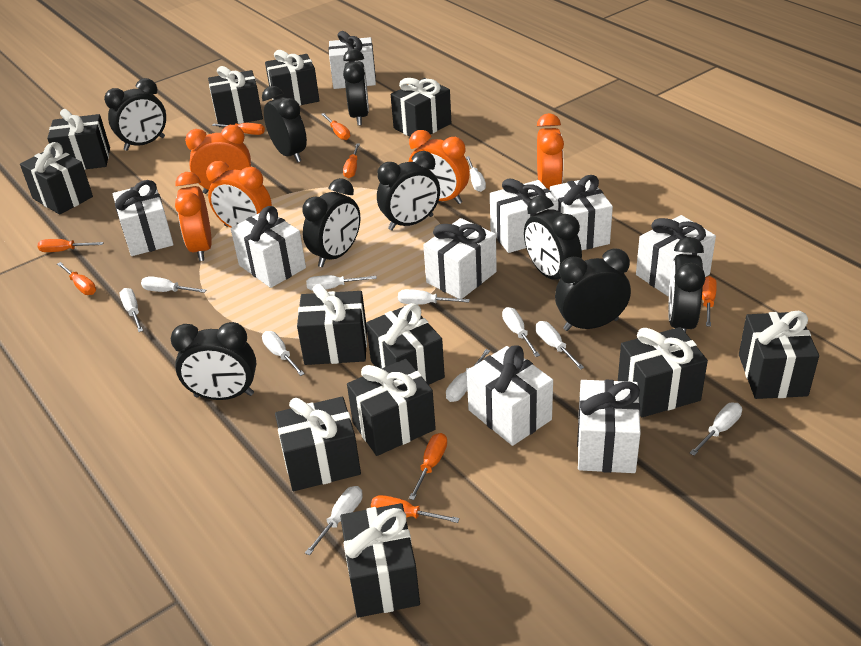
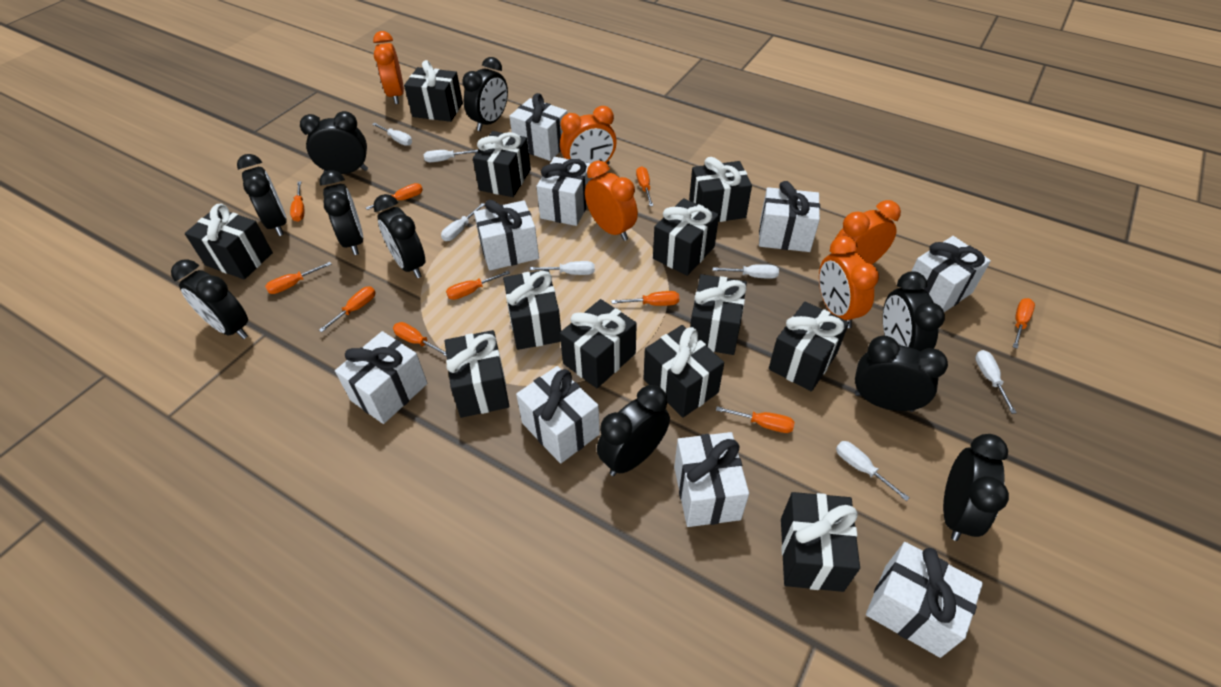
black clock: [104,78,166,151] [171,322,256,400] [262,86,307,163] [302,178,360,267] [343,49,369,126] [377,151,440,231] [524,195,582,280] [555,248,631,331] [668,237,705,333] = 9 -> [171,260,248,339] [237,154,287,236] [300,111,368,174] [319,170,363,255] [373,194,425,278] [462,57,508,131] [597,385,670,476] [855,336,948,412] [883,271,945,352] [943,434,1009,541] = 10
orange screwdriver: [37,239,104,252] [57,262,96,295] [212,123,265,135] [321,113,350,140] [343,143,360,178] [371,495,459,523] [409,433,447,500] [702,276,717,327] = 8 -> [265,262,332,294] [290,181,304,222] [319,287,376,332] [366,183,423,210] [393,322,447,357] [446,271,510,300] [611,291,679,306] [636,166,653,206] [716,406,794,433] [1013,298,1035,349] = 10
white screwdriver: [120,288,143,332] [141,276,206,293] [262,331,305,376] [305,486,363,556] [306,275,377,290] [398,289,470,305] [446,349,490,402] [466,156,486,192] [502,307,540,357] [536,321,584,370] [690,403,742,456] = 11 -> [372,123,412,146] [424,150,478,162] [441,203,485,241] [530,261,595,275] [712,264,779,279] [836,441,910,501] [975,350,1017,414] = 7

